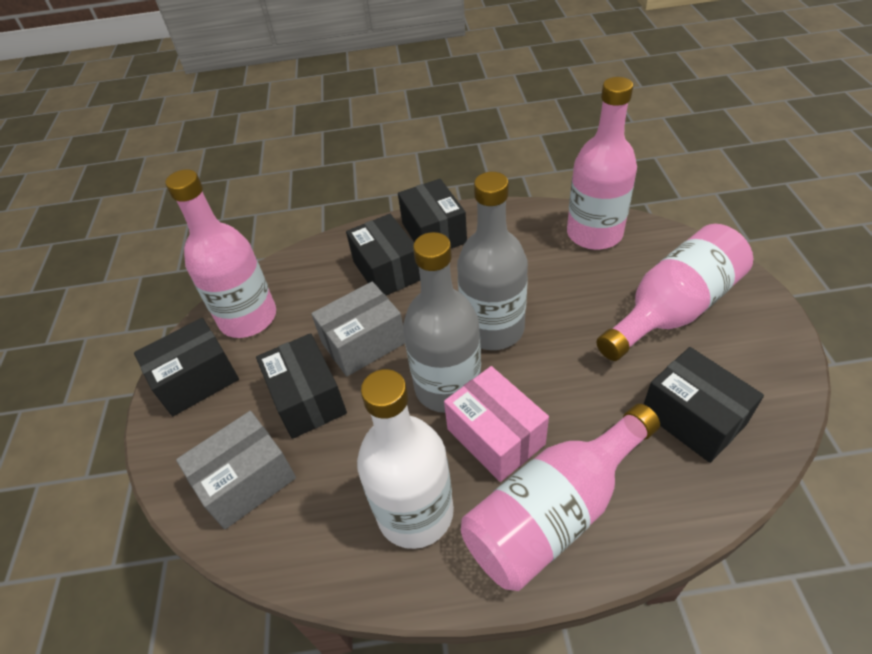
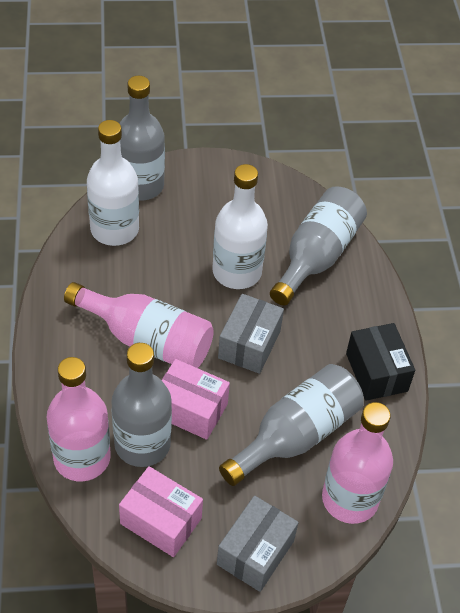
black box: [134,318,239,416] [256,333,347,439] [346,214,420,295] [398,179,467,249] [644,347,764,463] = 5 -> [346,323,415,401] = 1
grey bottle: [403,232,481,413] [457,172,528,350] = 2 -> [111,343,172,467] [119,76,165,201] [219,364,364,486] [270,186,367,306] = 4
pink bottle: [165,169,276,338] [461,404,660,591] [567,77,637,250] [596,224,753,361] = 4 -> [46,357,111,481] [64,282,214,368] [322,402,393,524] = 3
pink box: [444,366,549,482] = 1 -> [119,466,203,557] [162,359,230,440] = 2
white bottle: [357,369,454,549] = 1 -> [87,120,139,246] [212,164,268,289] = 2

